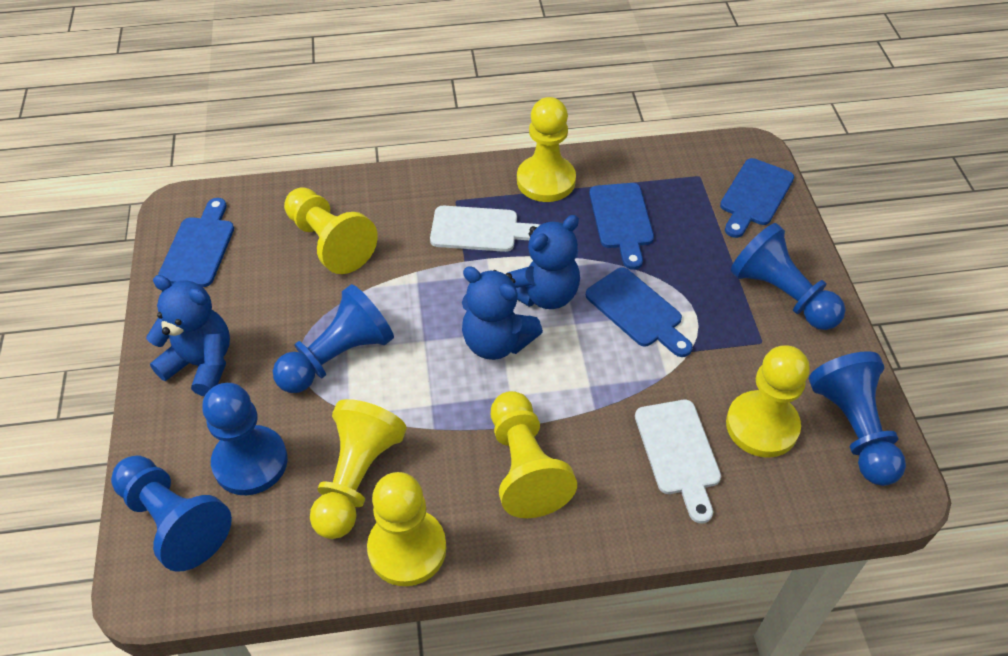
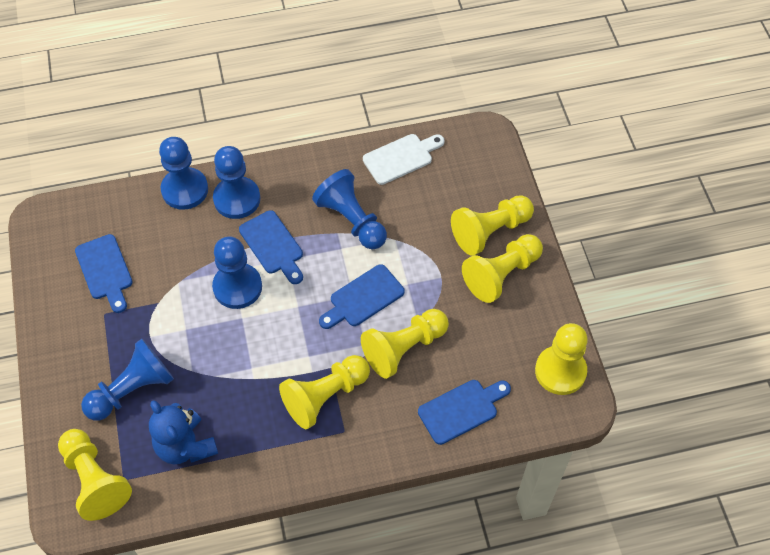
blue teddy bear: [146,275,230,396] [462,266,543,360] [508,215,580,309] = 3 -> [149,400,218,464] = 1
white cutting board: [430,206,540,252] [635,400,721,523] = 2 -> [363,134,445,185] = 1

